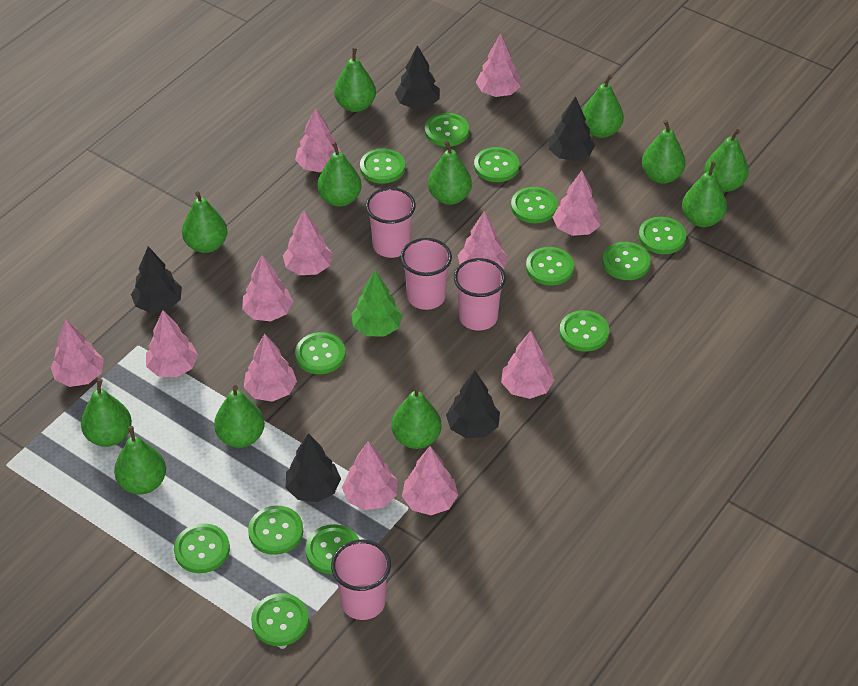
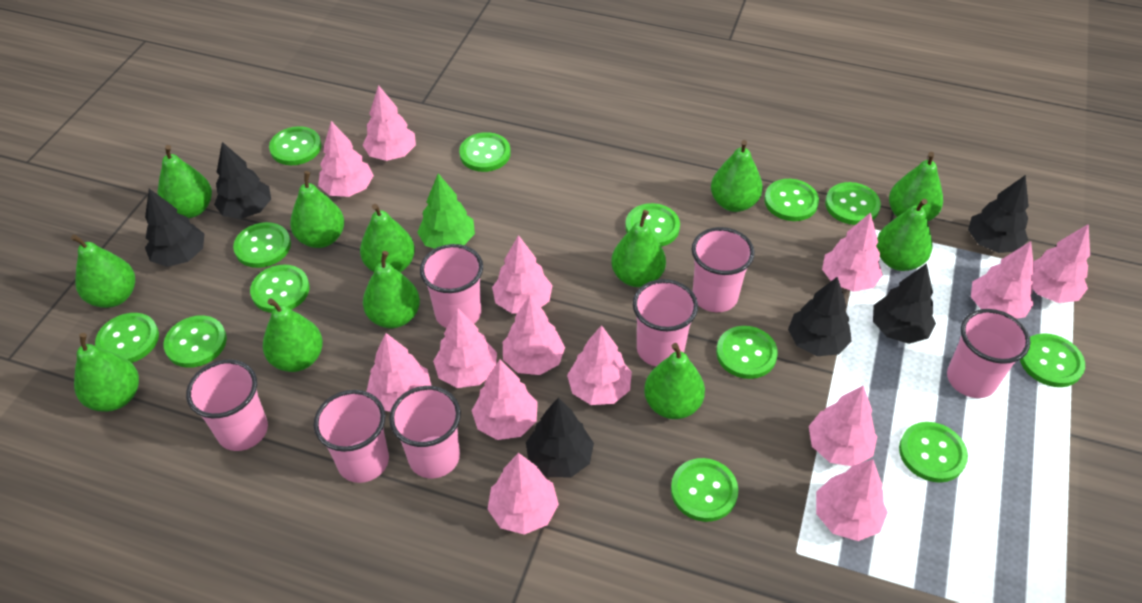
black tree: [131,246,182,313] [285,433,341,502] [395,45,440,109] [446,371,500,438] [549,96,595,161] = 5 -> [145,189,204,267] [214,142,271,219] [526,398,594,477] [788,277,852,356] [873,263,936,344] [968,175,1029,253] = 6
pink cup: [331,539,391,620] [366,187,416,258] [400,238,452,310] [454,258,506,330] = 4 -> [186,360,268,451] [314,390,389,483] [389,386,461,478] [420,244,483,328] [633,279,698,366] [692,227,755,312] [947,309,1030,398] = 7
pink tree: [51,319,104,387] [146,311,198,377] [242,255,293,321] [244,334,297,402] [283,210,333,275] [295,107,341,172] [342,441,397,510] [402,446,458,515] [458,211,508,269] [476,34,521,97] [501,331,554,399] [553,171,601,236] = 12 -> [318,121,374,197] [363,85,416,161] [366,333,432,412] [433,308,497,388] [472,360,538,440] [488,453,559,535] [492,235,553,314] [503,296,565,375] [567,325,632,405] [809,386,877,466] [816,459,888,541] [822,212,883,292] [971,241,1034,319] [1031,224,1090,303] = 14

